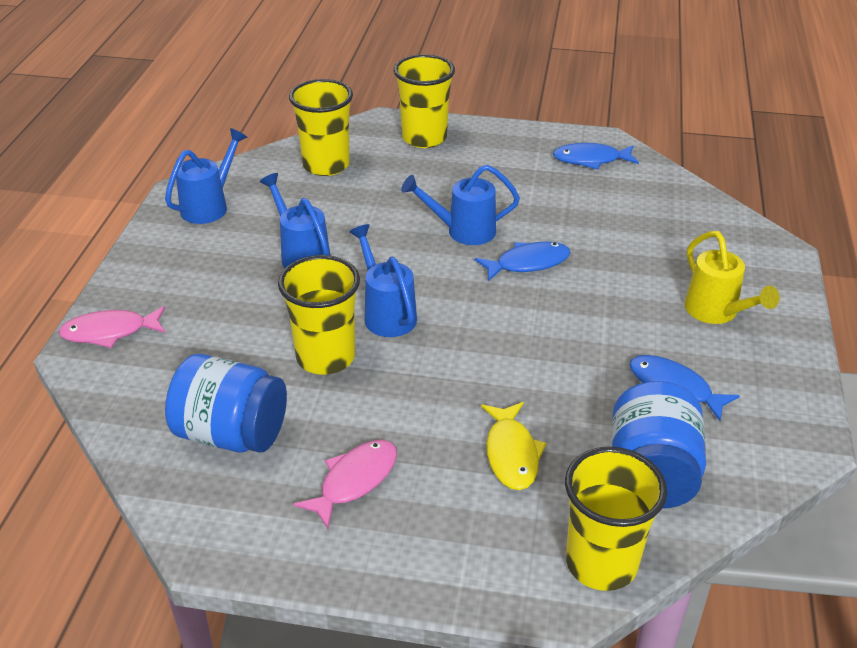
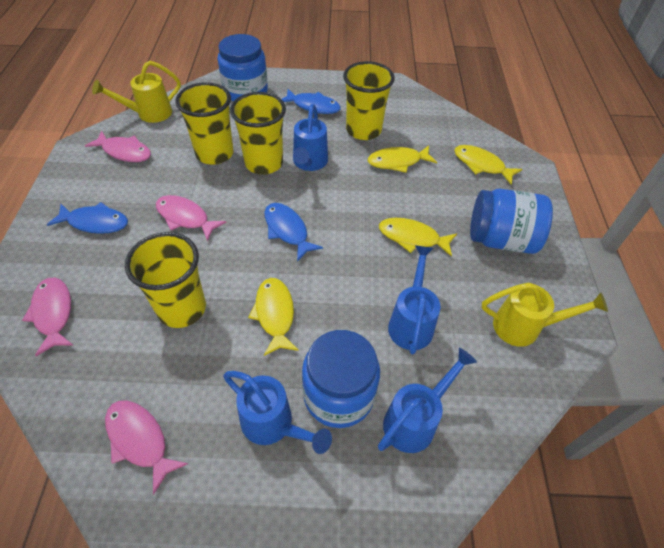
blue jar: [165,354,287,453] [612,381,706,509] = 2 -> [218,34,268,102] [302,330,380,428] [470,189,553,254] = 3
pink fish: [59,306,165,348] [293,440,397,529] = 2 -> [22,278,74,356] [85,131,151,162] [105,401,188,494] [156,195,226,241] = 4
yellow fish: [481,402,547,490] = 1 -> [248,278,299,356] [368,145,437,173] [379,218,457,257] [454,145,523,185] = 4
yellow watering can: [684,231,780,324] = 1 -> [92,61,181,123] [482,283,608,347] = 2

